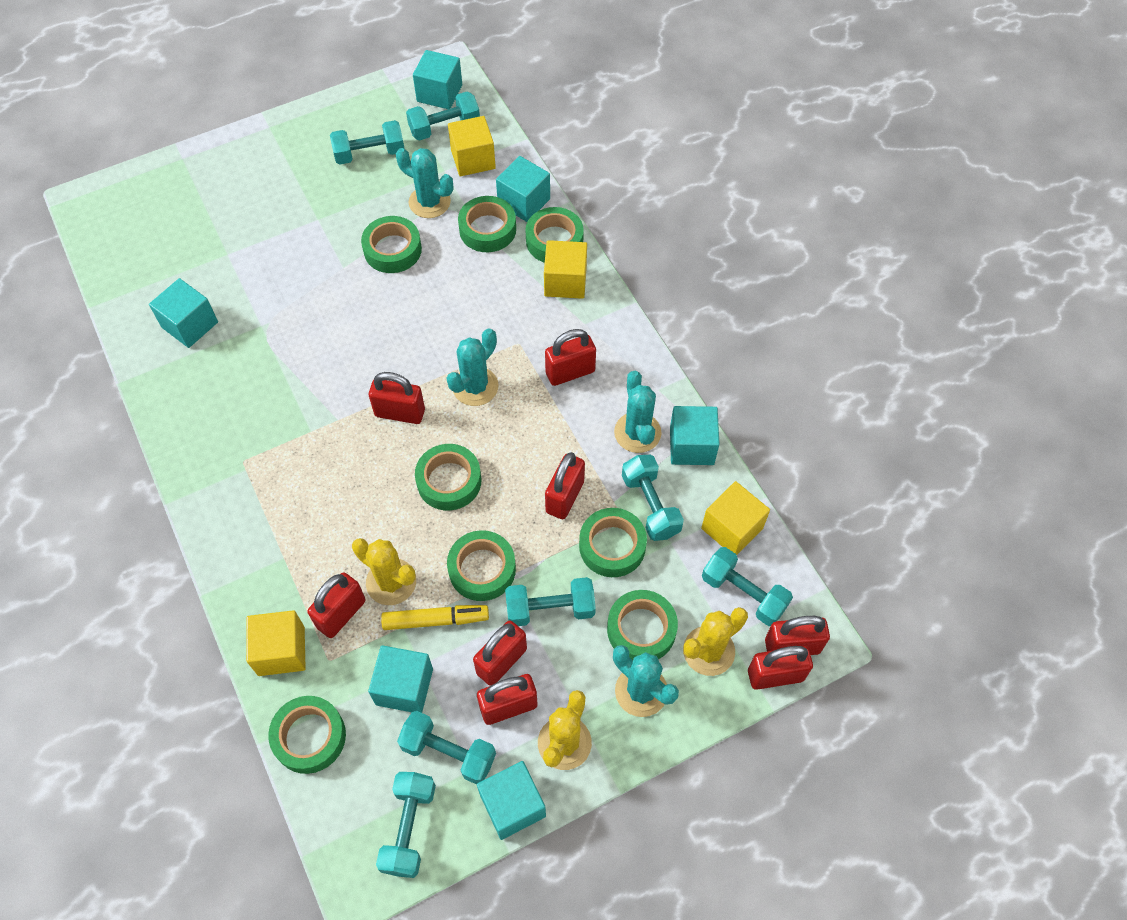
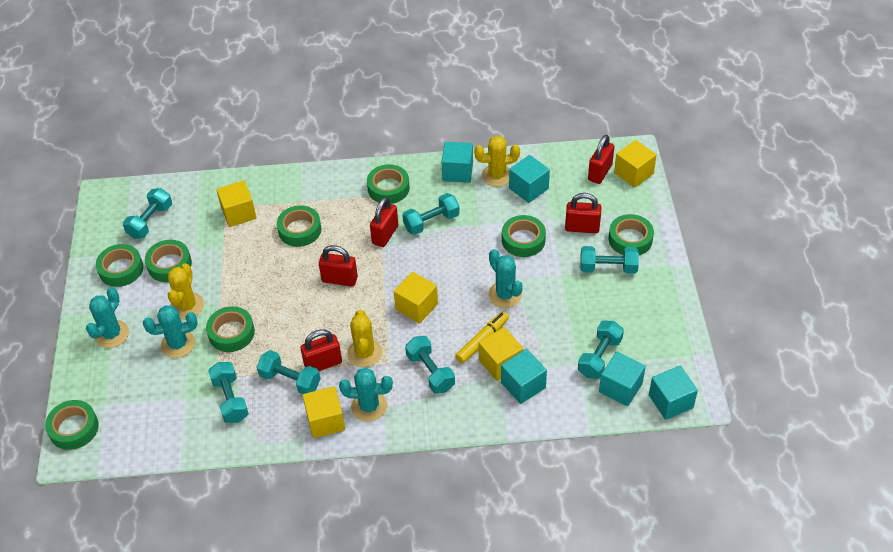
red padlock: [307,572,366,638] [369,372,425,424] [473,621,527,686] [477,674,538,725] [545,329,596,386] [545,452,585,519] [748,646,813,690] [765,616,830,655] = 8 -> [300,329,342,371] [319,245,358,286] [370,197,398,247] [565,193,601,233] [588,135,615,184] = 5
turquoise cube: [149,278,218,348] [368,645,433,713] [413,50,462,109] [477,761,546,840] [496,156,550,222] [670,406,719,465] = 6 -> [442,142,473,183] [501,349,547,404] [509,155,550,203] [599,352,646,406] [649,366,698,420] = 5
yellow cube: [246,610,306,676] [448,116,496,176] [544,240,587,299] [701,481,770,555] = 4 -> [216,180,256,227] [302,386,345,438] [394,272,438,324] [478,327,523,381] [614,140,657,188] = 5

